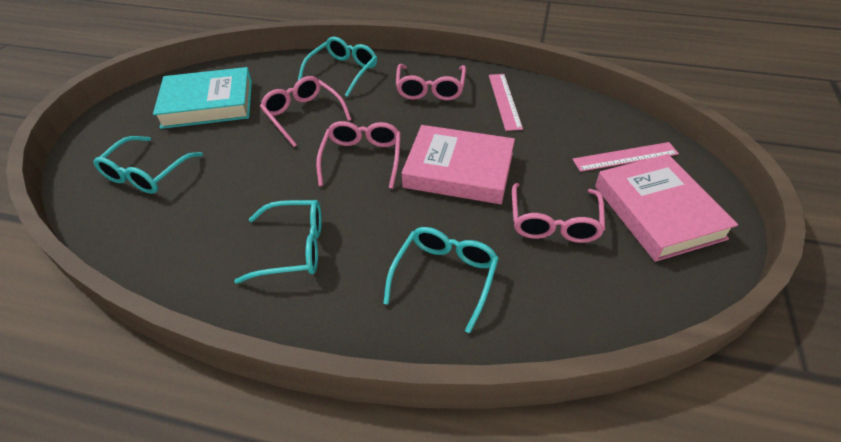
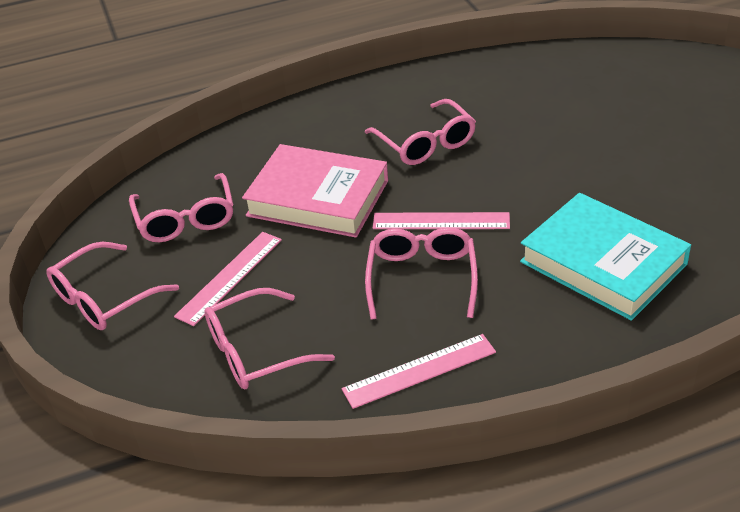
pink book: [402,125,515,204] [595,154,738,262] = 2 -> [242,144,388,238] = 1
pink glasses: [260,76,352,147] [316,121,401,189] [396,64,466,101] [512,183,605,243] = 4 -> [46,242,179,330] [129,173,234,242] [204,288,335,390] [365,99,476,165] [365,227,478,320] = 5
pink ruler: [489,74,523,131] [572,142,679,172] = 2 -> [174,232,282,326] [342,334,496,409] [373,212,510,229] = 3
turquoise glasses: [94,136,203,194] [234,200,322,284] [298,37,377,97] [383,227,499,333] = 4 -> none = 0

